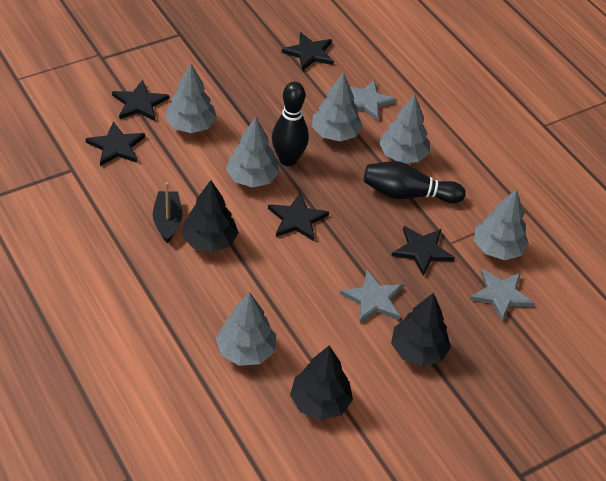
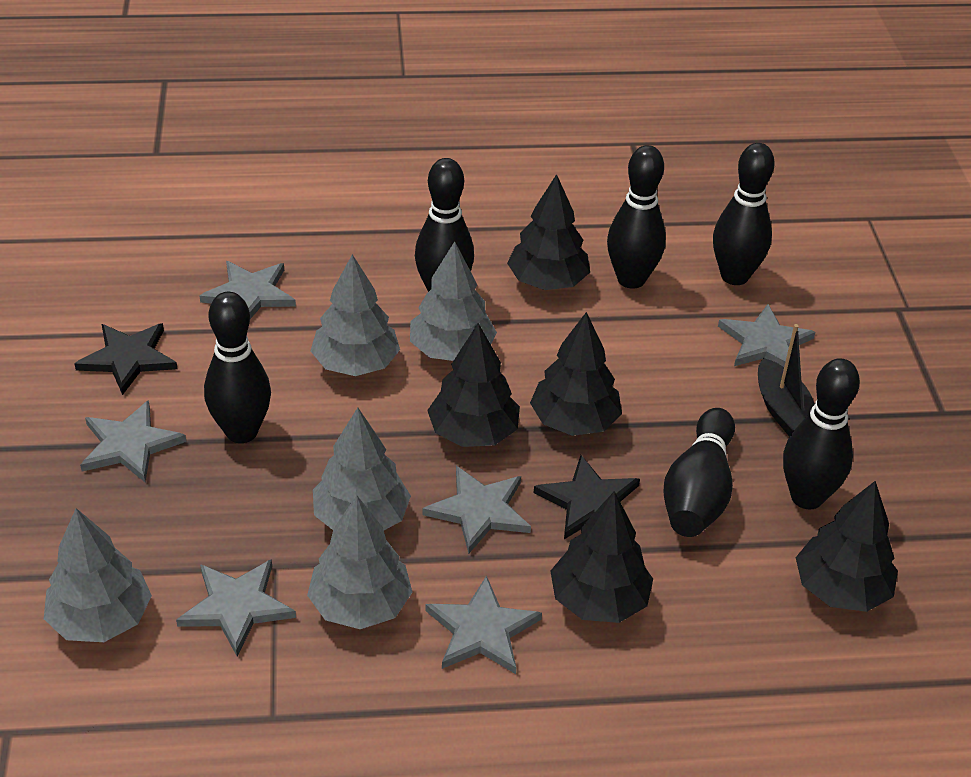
black bowling pin: [272,82,309,166] [363,161,466,203] = 2 -> [204,292,271,443] [415,158,474,292] [607,145,666,289] [664,408,735,537] [713,143,775,285] [783,358,860,509] = 6
black star: [86,122,145,166] [112,80,169,121] [268,192,329,241] [282,32,334,71] [392,226,455,276] = 5 -> [74,323,178,395] [534,455,640,539] = 2
black tree: [182,180,239,253] [290,346,353,420] [391,293,451,366] = 3 -> [427,323,520,447] [507,174,590,290] [530,312,622,436] [551,491,653,623] [796,481,898,612] = 5
grey star: [340,270,403,323] [350,80,397,121] [469,269,535,321] = 3 -> [80,400,186,482] [176,559,296,656] [200,261,296,319] [423,466,531,554] [425,575,542,674] [718,304,815,367] = 6
grey tree: [165,64,217,133] [216,292,276,366] [226,117,280,188] [312,72,363,142] [379,95,430,163] [474,189,529,260] = 6 -> [44,508,152,642] [307,495,413,629] [310,254,400,376] [313,408,411,530] [410,241,497,361] = 5

